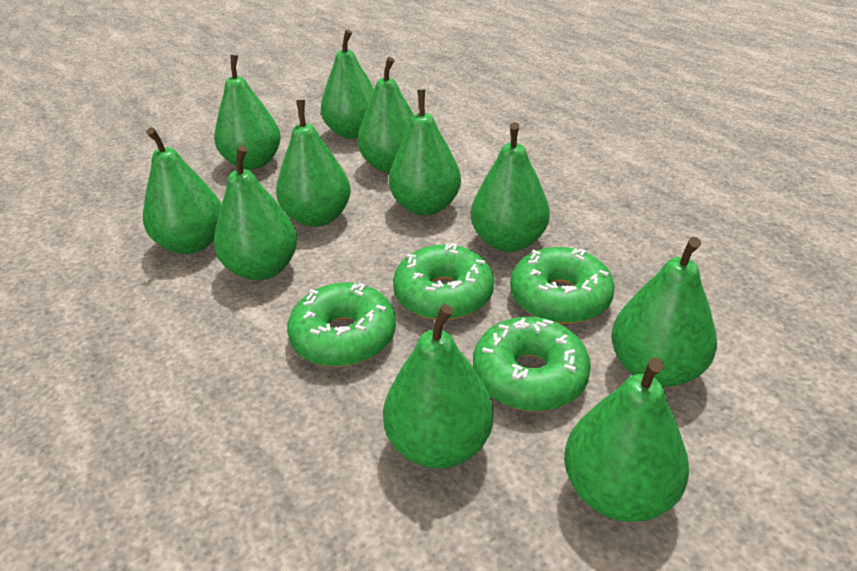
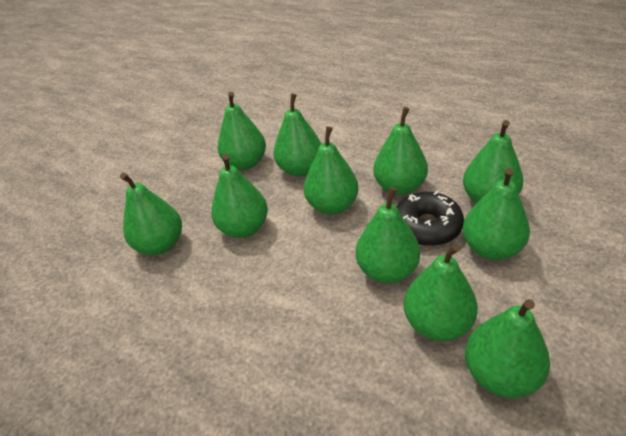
black donut: none = 0 -> [397,191,464,246] = 1
green donut: [287,282,396,367] [393,243,494,320] [473,317,591,411] [510,247,615,324] = 4 -> none = 0

